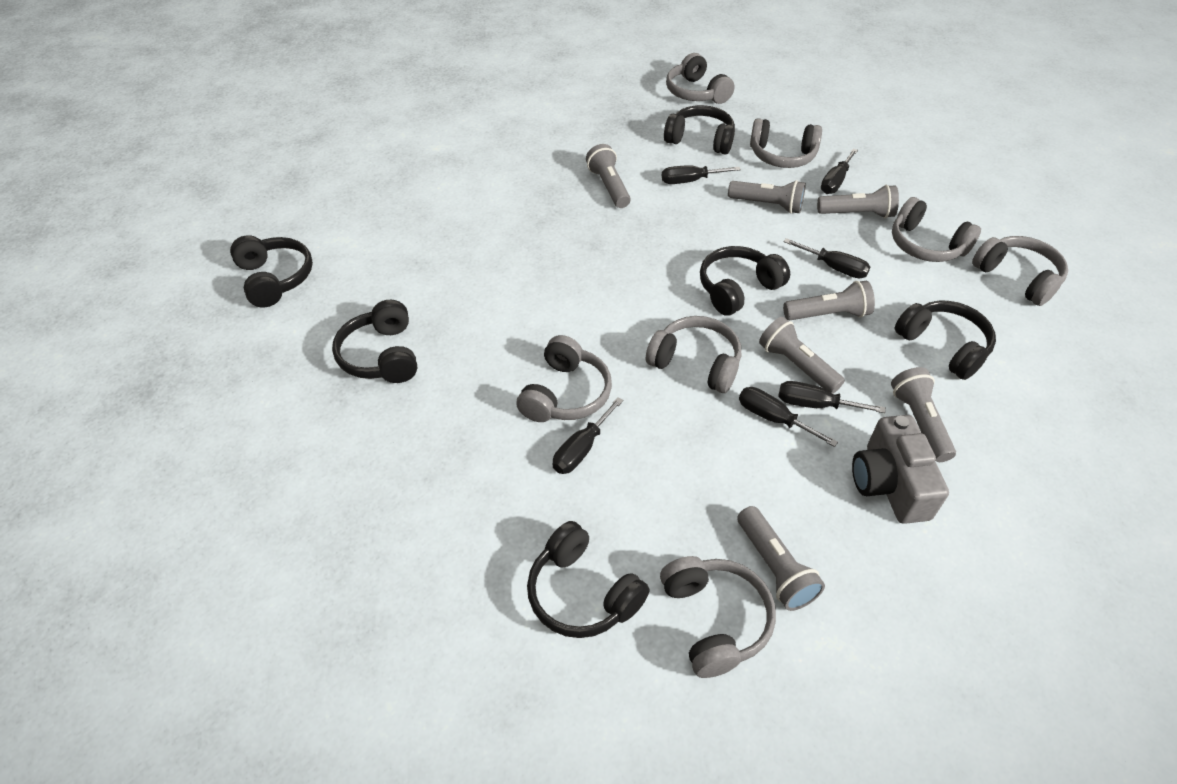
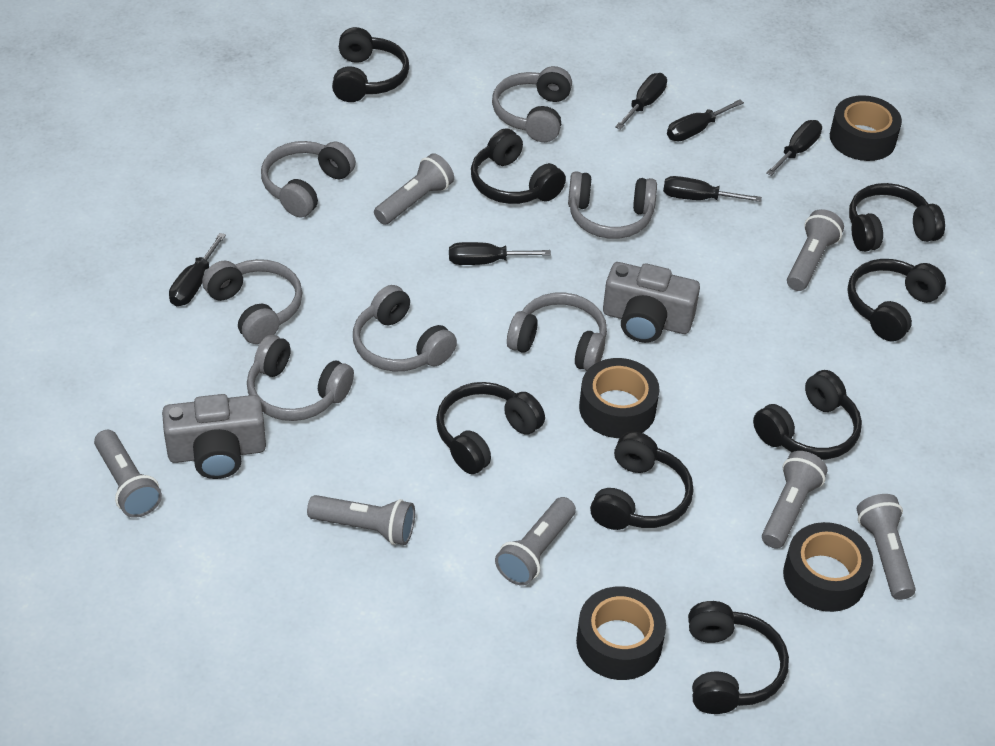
black headphones: [230,235,313,307] [332,300,417,383] [527,521,650,638] [664,105,735,155] [700,246,790,316] [895,301,996,380] = 6 -> [332,27,409,102] [436,382,545,474] [471,128,566,204] [590,432,693,530] [688,601,789,714] [753,370,862,460] [848,259,946,342] [849,183,945,252] = 8
black tape: none = 0 -> [576,586,666,680] [579,358,660,438] [783,522,873,612] [830,95,902,161] = 4
grey camera: [852,415,949,524] = 1 -> [162,394,266,479] [603,262,700,343] = 2

